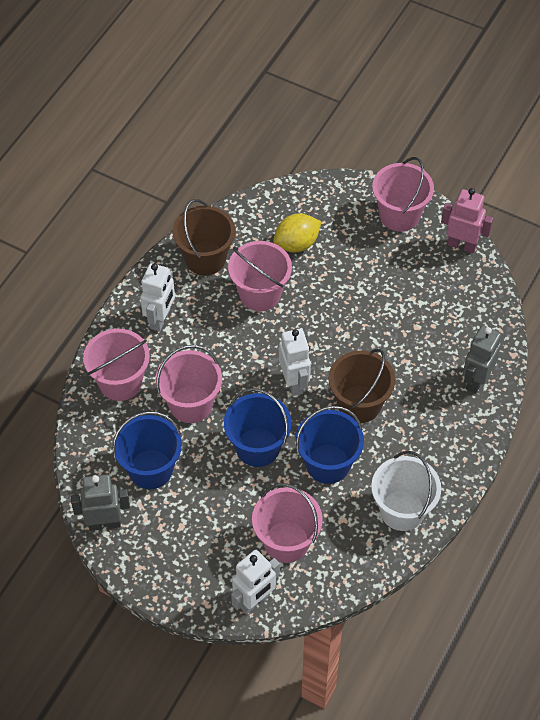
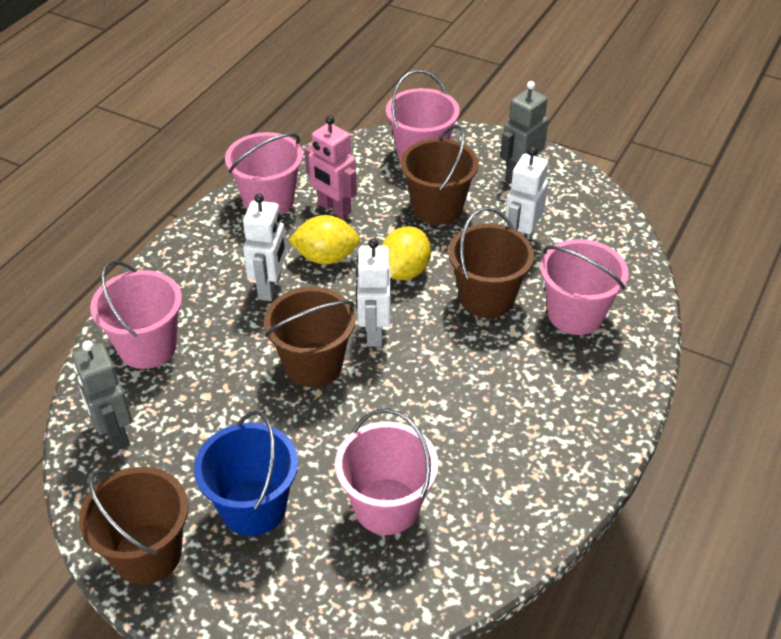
blue bucket: [112,411,182,489] [224,388,292,467] [296,406,364,484] = 3 -> [194,411,298,536] = 1
brown bucket: [173,199,235,275] [329,349,395,423] = 2 -> [79,467,188,585] [264,287,356,387] [400,125,479,225] [448,207,534,318] = 4
white bucket: [371,451,441,531] = 1 -> none = 0
yellow lemon: [273,213,321,253] = 1 -> [288,215,360,264] [382,226,431,280] = 2

